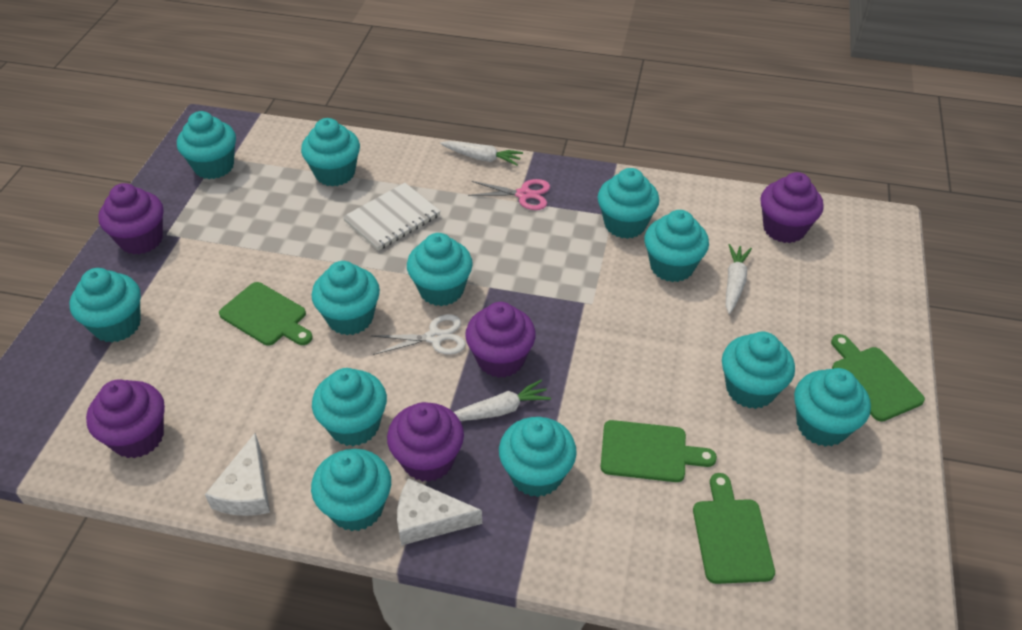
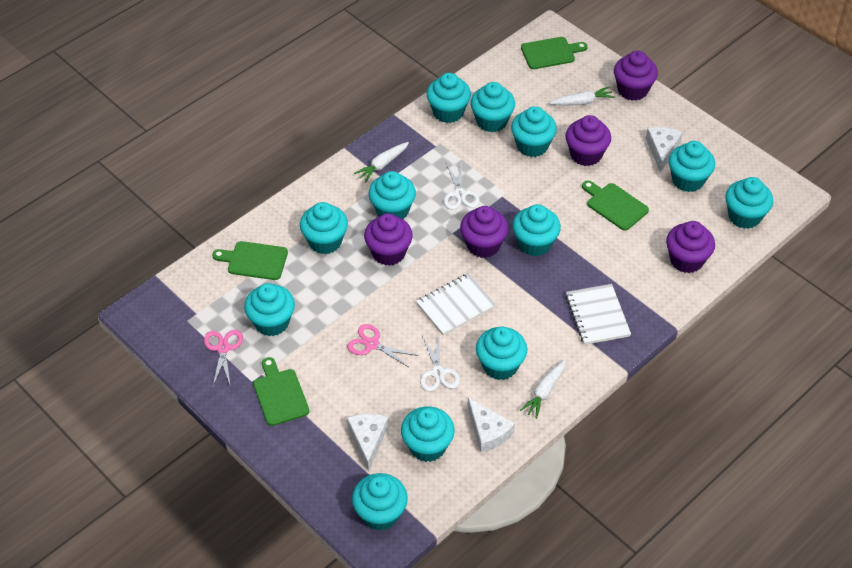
pink scissors: [468,179,550,210] = 1 -> [204,330,243,387] [347,324,418,368] = 2
white cheese: [205,433,270,516] [397,478,482,546] = 2 -> [347,414,389,472] [467,397,515,453] [646,127,683,172] = 3
white notebook: [343,183,441,251] = 1 -> [416,273,496,335] [566,284,631,345] = 2
white scissors: [372,314,466,355] = 1 -> [420,336,460,392] [444,163,480,210] = 2

